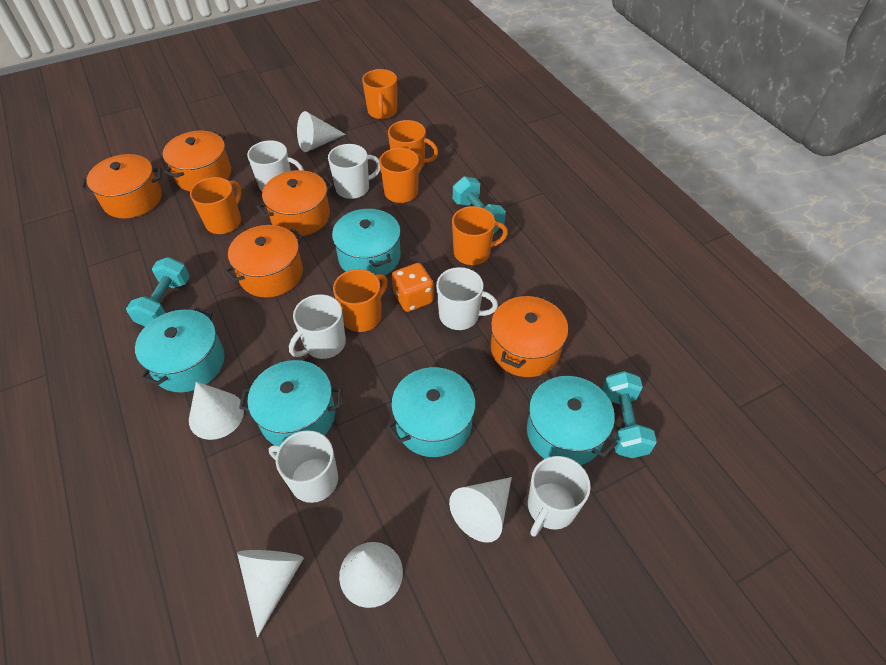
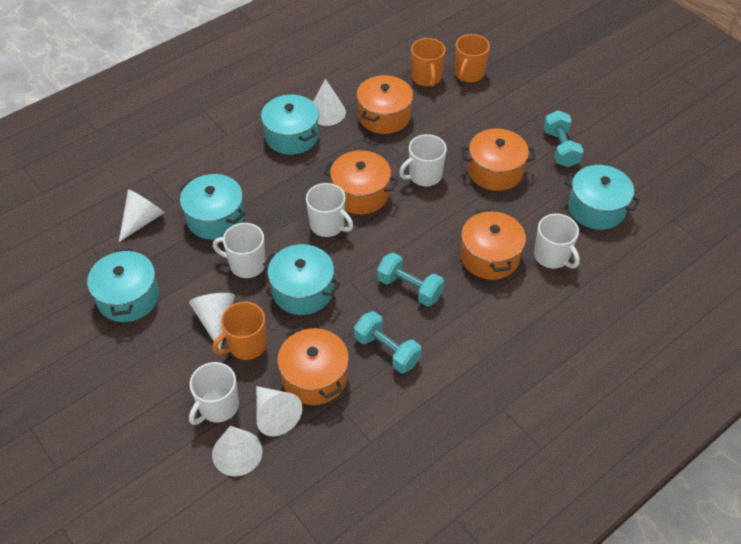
orange dice: [392,263,434,312] = 1 -> none = 0
orange mug: [190,177,242,234] [333,269,388,332] [362,69,397,119] [379,148,423,203] [388,120,438,168] [452,206,508,265] = 6 -> [212,302,267,360] [411,38,446,87] [455,34,490,82] = 3
white mug: [247,140,304,191] [269,430,338,503] [289,294,346,359] [328,144,380,199] [436,267,498,330] [528,456,591,537] = 6 -> [189,362,239,425] [213,223,266,278] [306,183,353,237] [399,134,447,186] [534,214,580,269] = 5

